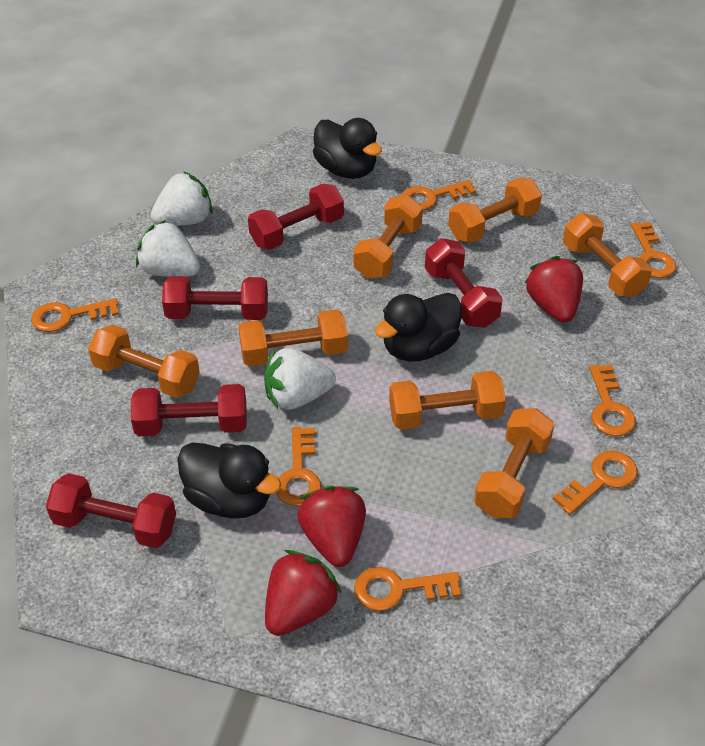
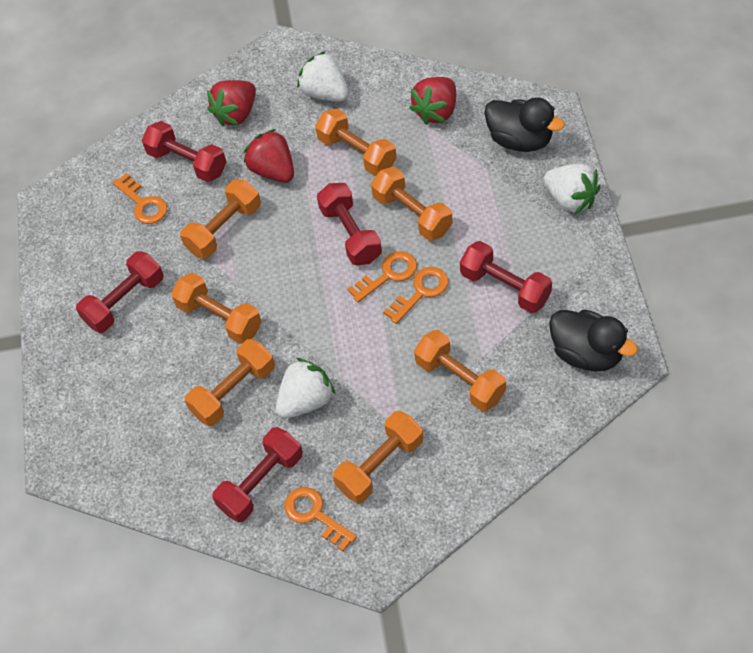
black duck: [177,442,282,519] [313,118,382,179] [375,293,462,362] = 3 -> [484,98,565,152] [549,310,638,371] = 2
orange key: [31,298,119,332] [276,427,321,506] [354,567,461,611] [401,180,476,210] [553,451,638,515] [589,365,636,436] [631,222,676,278] = 7 -> [113,173,167,224] [284,487,357,551] [347,251,417,303] [383,267,449,324] = 4

